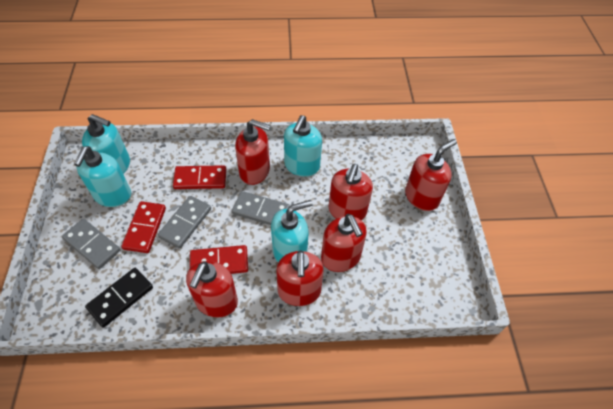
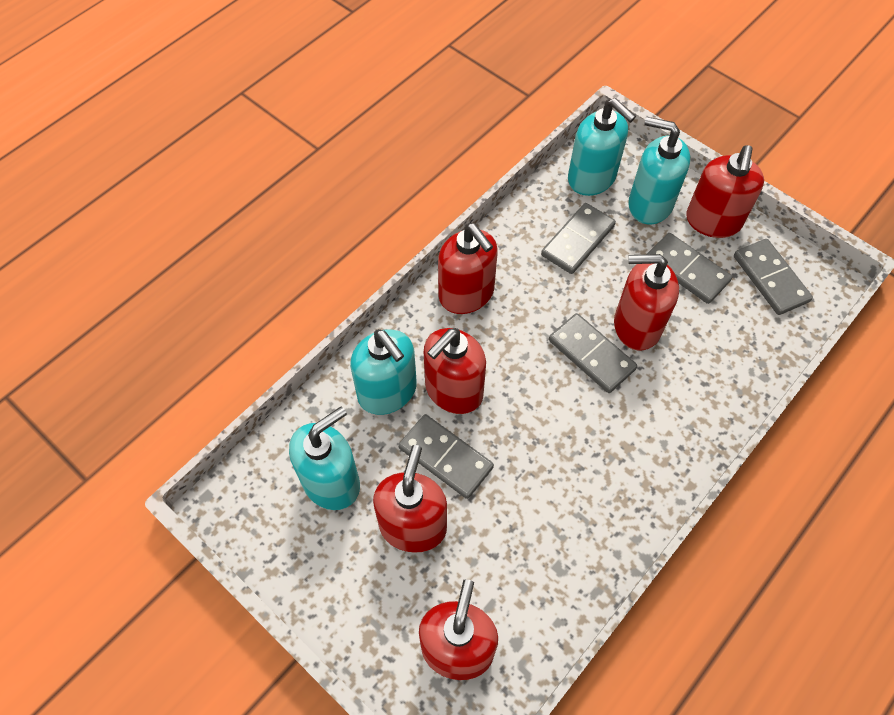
black domino: [85,268,153,328] = 1 -> none = 0
grey domino: [62,219,120,269] [158,196,211,249] [232,191,290,225] = 3 -> [398,414,494,499] [541,203,616,274] [549,313,637,393] [646,233,732,304] [734,239,813,315] = 5
red domino: [121,201,166,253] [173,165,226,189] [190,245,248,274] = 3 -> none = 0

